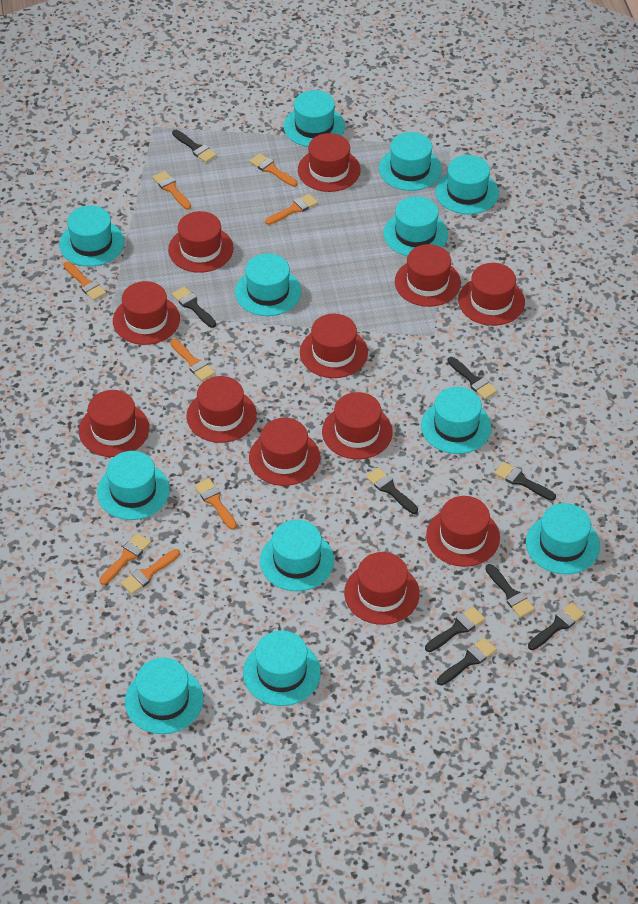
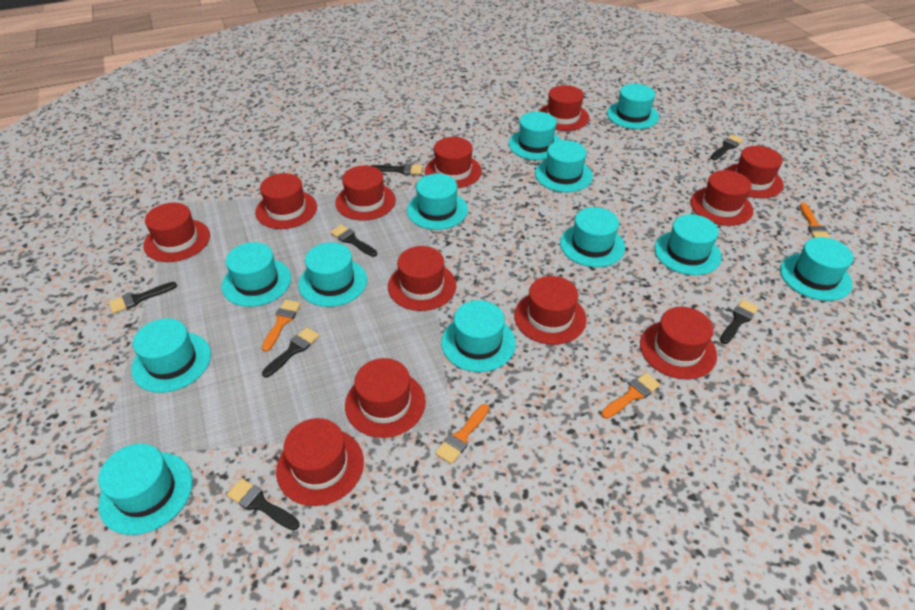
black brush: [172,130,217,163] [172,286,216,328] [366,467,418,514] [425,607,485,652] [437,638,497,685] [448,357,498,399] [485,564,535,618] [494,462,556,501] [528,602,585,650] = 9 -> [109,282,177,314] [227,478,299,530] [262,327,320,378] [330,225,377,257] [371,164,423,175] [711,135,744,160] [720,299,759,344] = 7
orange brush: [64,262,106,301] [99,533,151,585] [121,549,180,594] [153,171,191,210] [170,339,215,381] [194,478,237,530] [250,153,298,187] [265,194,318,225] = 8 -> [262,300,301,352] [435,404,489,464] [601,373,660,419] [800,203,831,238] = 4

